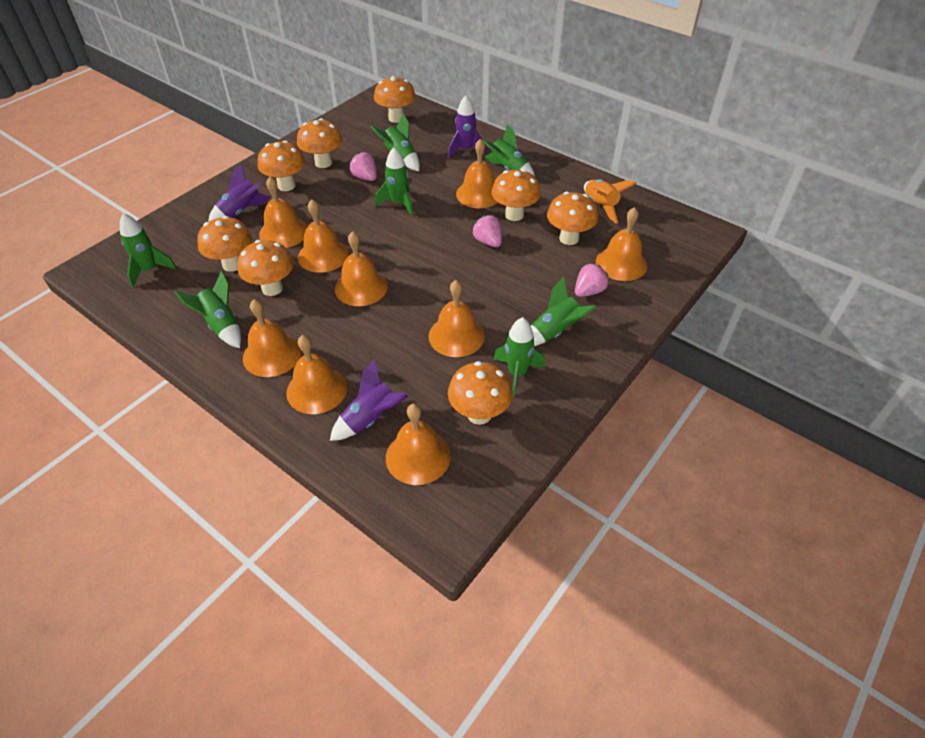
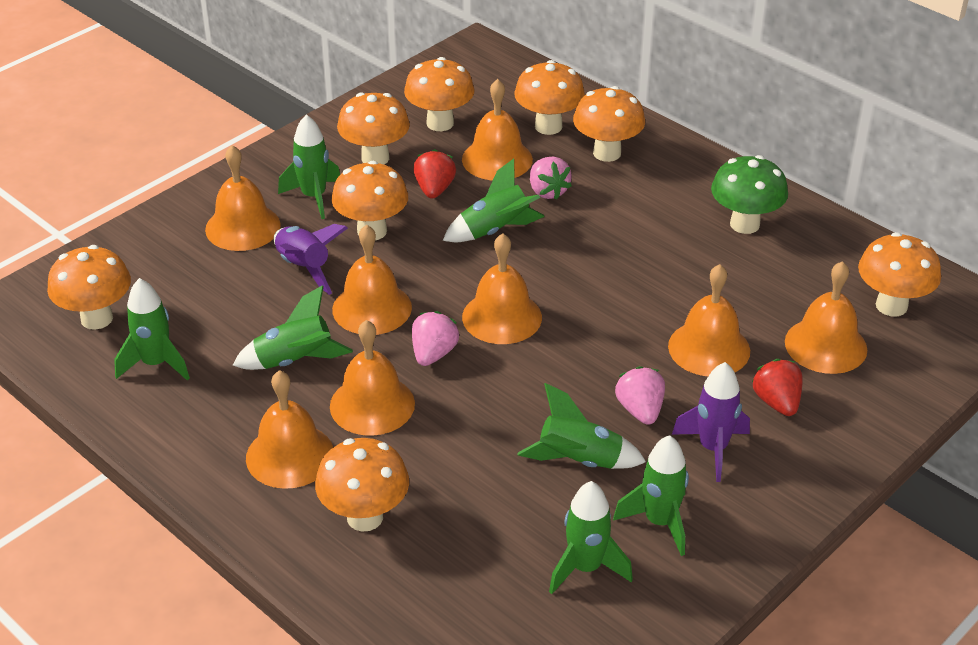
green mushroom: none = 0 -> [711,155,788,234] = 1
orange bell: [243,299,301,377] [259,177,308,248] [286,335,347,414] [298,199,349,273] [335,231,388,306] [386,404,451,485] [428,280,485,357] [456,139,498,208] [596,207,647,281] = 9 -> [205,145,281,251] [246,370,333,489] [330,320,415,436] [332,225,412,335] [462,79,533,181] [462,233,542,344] [668,264,750,376] [785,261,867,374] = 8
orange rocket: [584,179,636,224] = 1 -> none = 0
purple rocket: [208,164,271,222] [330,359,408,441] [448,95,486,158] = 3 -> [274,224,348,295] [672,362,750,482] = 2
red strawberry: none = 0 -> [413,149,456,199] [752,359,803,416] = 2

